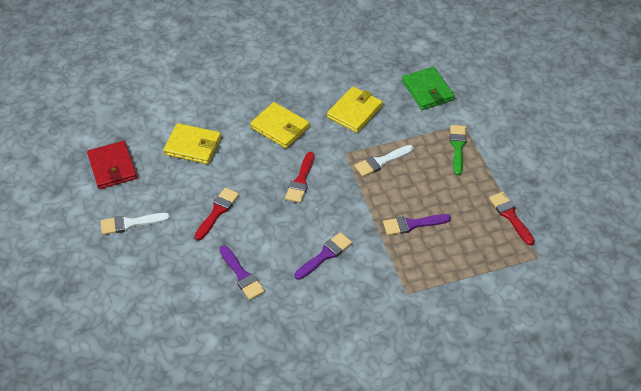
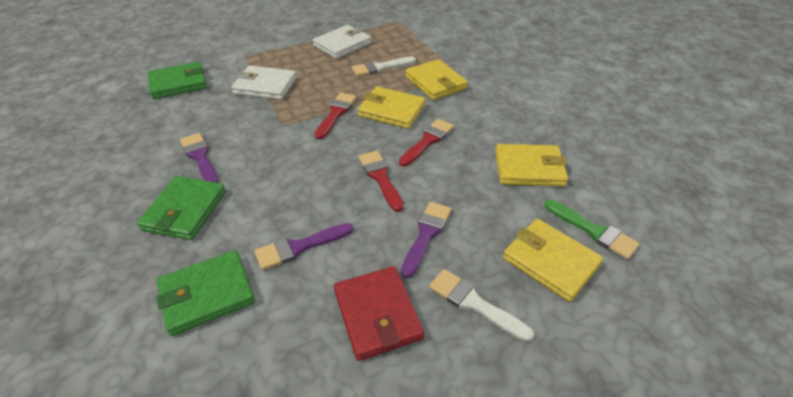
green wallet: [402,67,455,110] = 1 -> [137,176,226,240] [148,62,207,99] [156,250,255,336] = 3
white wallet: none = 0 -> [231,66,297,100] [312,25,371,59] = 2
yellow wallet: [163,123,221,164] [250,102,309,148] [327,87,383,133] = 3 -> [358,86,426,129] [405,59,468,100] [495,144,568,186] [503,219,603,302] = 4

